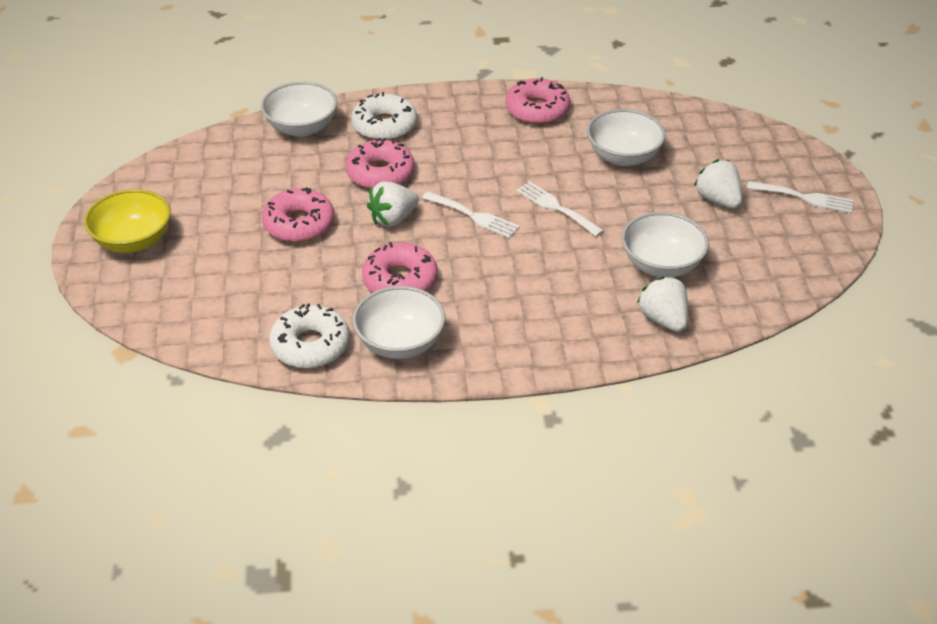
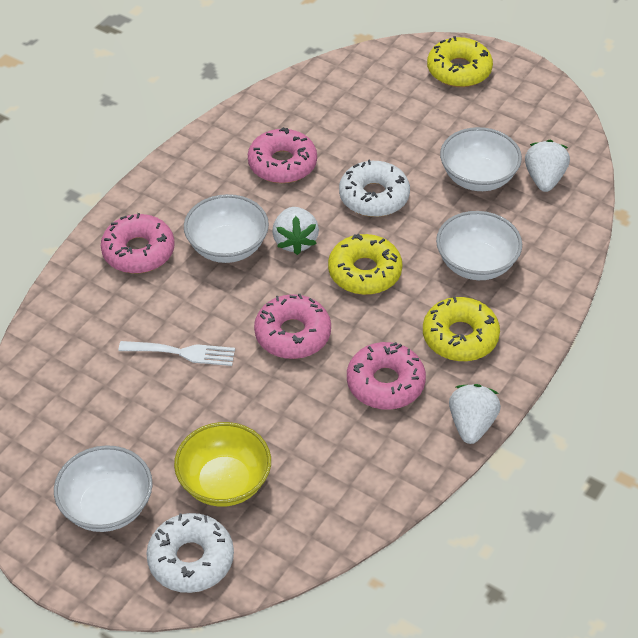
white fork: [422,192,520,238] [516,181,604,237] [747,181,854,213] = 3 -> [118,341,235,366] = 1
yellow donut: none = 0 -> [328,234,402,295] [423,296,500,361] [427,36,493,87] = 3

